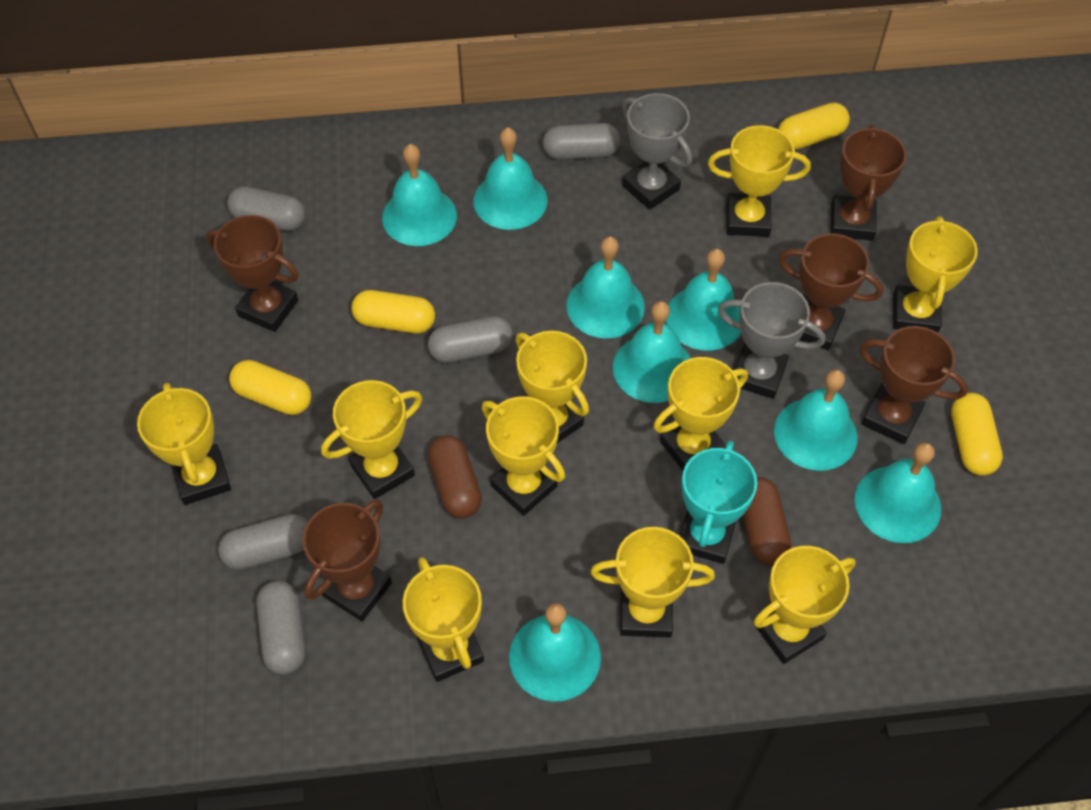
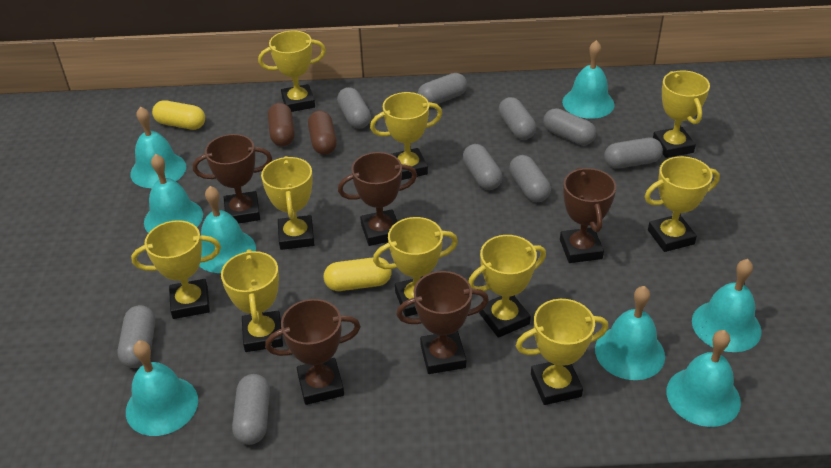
grey capsule: [218,514,308,570] [227,186,305,231] [256,581,305,675] [428,316,513,363] [543,123,620,160] = 5 -> [118,305,156,368] [232,374,270,445] [337,87,371,129] [418,73,467,104] [463,144,503,190] [499,97,536,140] [509,155,551,202] [543,108,596,145] [604,138,663,169] = 9
grey trophy: [622,93,692,210] [718,282,826,399] = 2 -> none = 0
turquoise trophy: [680,440,757,564] = 1 -> none = 0
yellow capsule: [229,360,311,415] [351,290,435,333] [778,103,850,150] [951,393,1003,476] = 4 -> [152,100,205,130] [324,257,392,291] = 2

